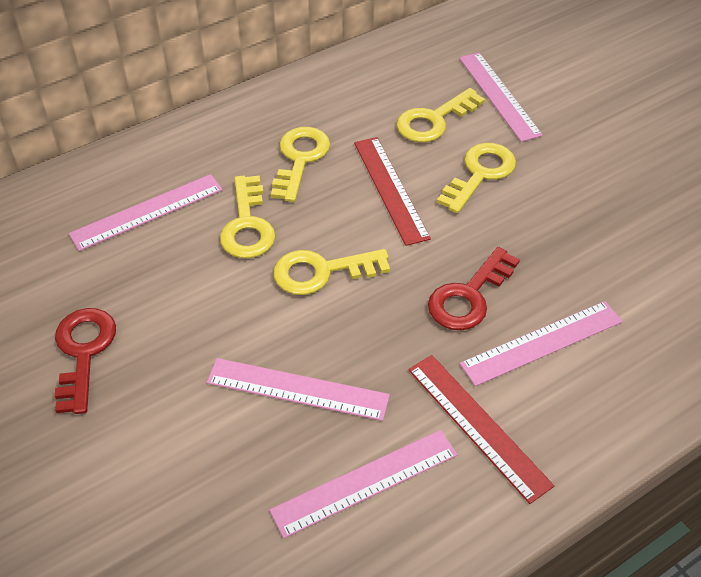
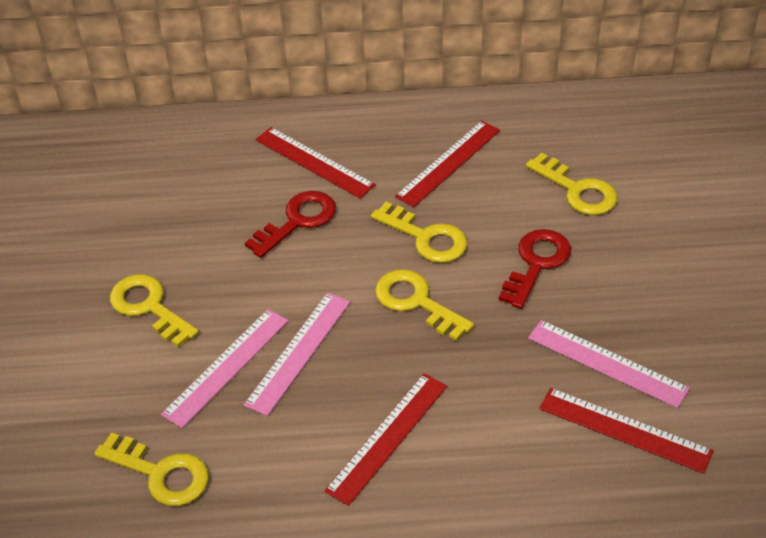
pink ruler: [69,174,223,251] [207,358,390,421] [270,430,457,538] [459,53,543,142] [460,301,623,386] = 5 -> [161,309,288,428] [244,293,350,416] [528,320,690,408] = 3
red ruler: [354,137,431,246] [408,355,554,504] = 2 -> [255,127,376,198] [324,374,447,506] [395,121,500,207] [539,388,714,473] = 4

